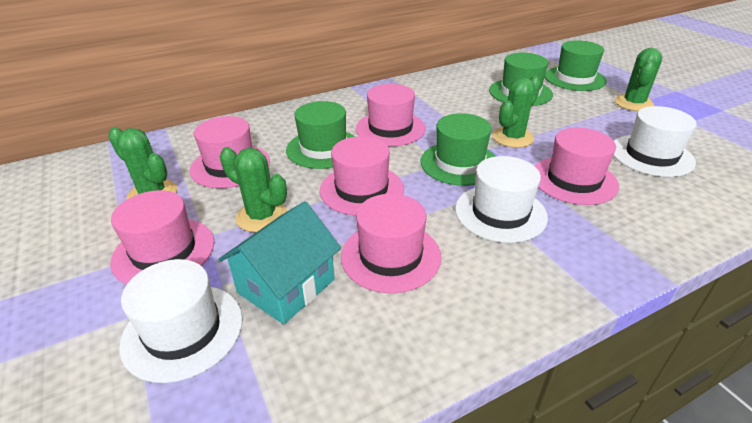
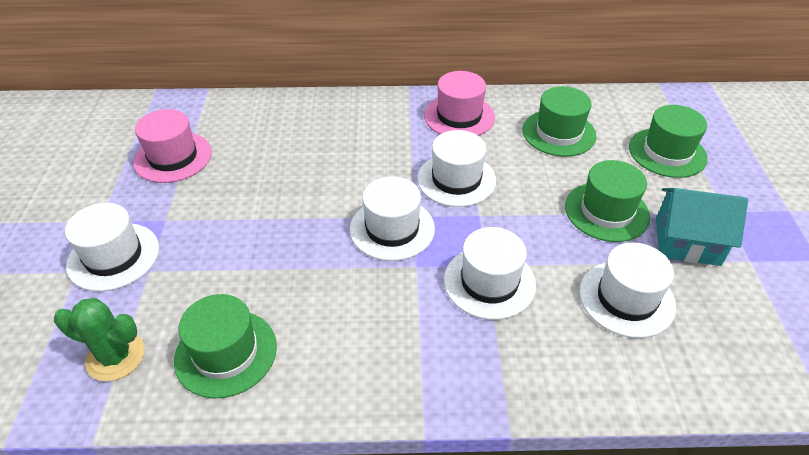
green cactus: [108,127,177,199] [220,147,287,232] [492,76,541,148] [615,48,662,111] = 4 -> [54,298,145,381] = 1
pink hat: [110,190,214,284] [190,116,270,188] [320,136,404,215] [341,194,441,293] [356,84,426,146] [535,128,619,205] = 6 -> [133,109,212,183] [424,71,495,136] = 2
white hat: [119,259,243,383] [455,156,548,243] [613,106,697,177] = 3 -> [65,203,159,291] [350,176,435,261] [417,130,496,207] [444,227,536,320] [579,243,676,338] = 5

